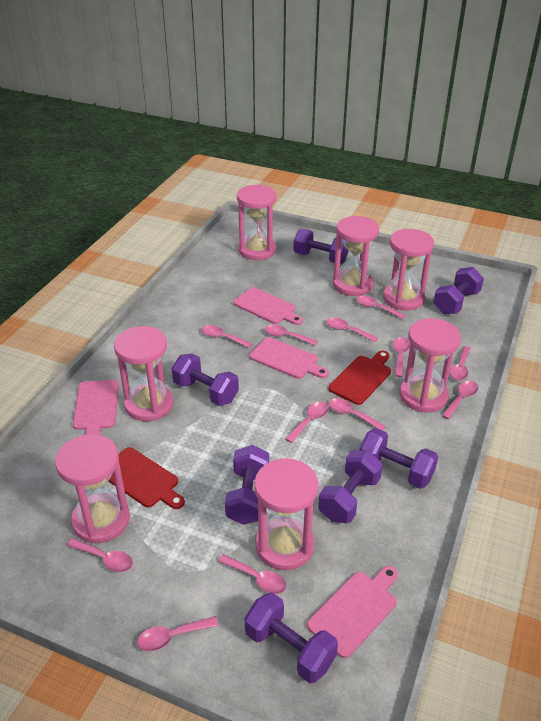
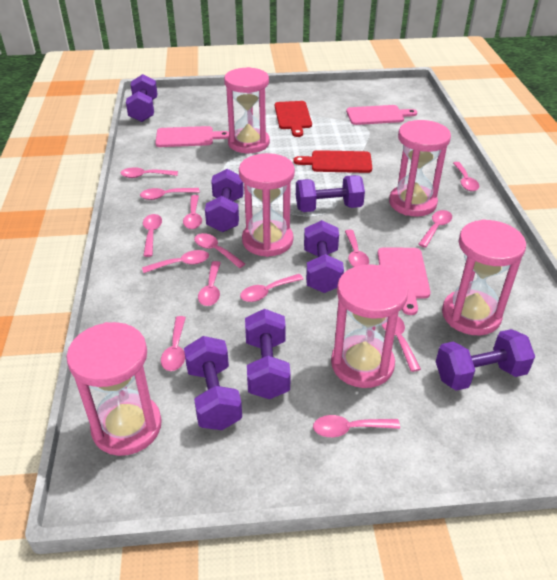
pink cutting board: [73,380,119,435] [233,287,303,325] [249,337,329,379] [307,566,398,658] = 4 -> [155,126,229,147] [346,105,417,125] [378,247,431,315] = 3
pink hourglass: [55,434,130,543] [114,326,173,421] [237,184,276,260] [254,458,319,570] [333,216,379,296] [383,229,434,311] [399,318,461,412] = 7 -> [66,322,162,456] [224,67,270,153] [239,153,295,257] [331,264,408,388] [389,120,451,217] [442,219,526,335] = 6
pink spoon: [67,538,133,572] [137,616,219,651] [202,325,252,348] [218,554,287,594] [265,324,318,346] [286,402,329,443] [327,318,378,342] [329,398,386,431] [356,296,406,319] [393,337,410,377] [441,381,478,419] [450,346,471,381] = 12 -> [121,167,178,178] [140,188,200,200] [142,250,209,273] [143,214,162,257] [161,316,186,371] [183,195,202,229] [194,233,245,268] [198,261,221,306] [240,274,303,302] [313,415,400,437] [345,230,369,267] [382,316,421,372] [418,210,452,248] [453,162,479,191] = 14

